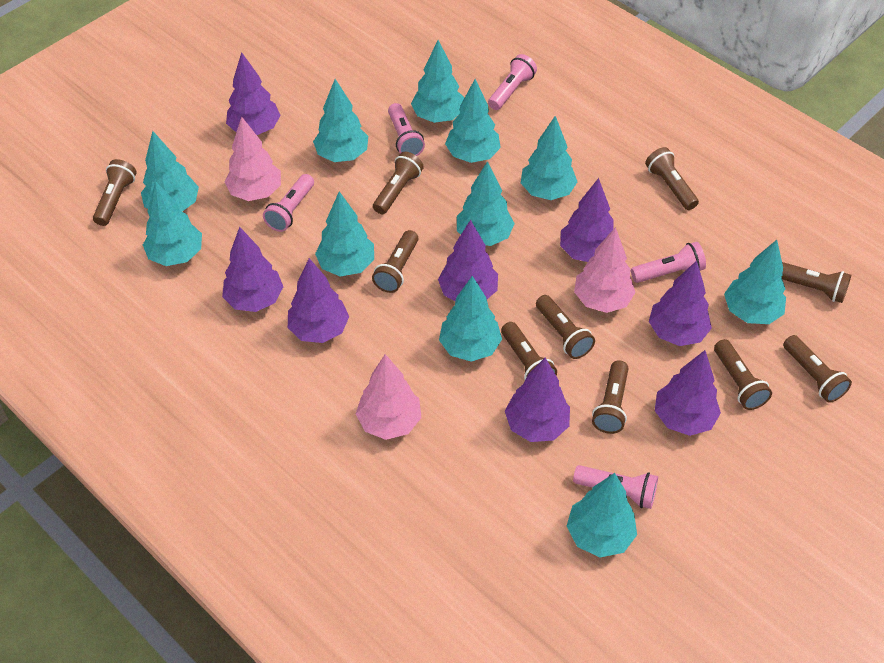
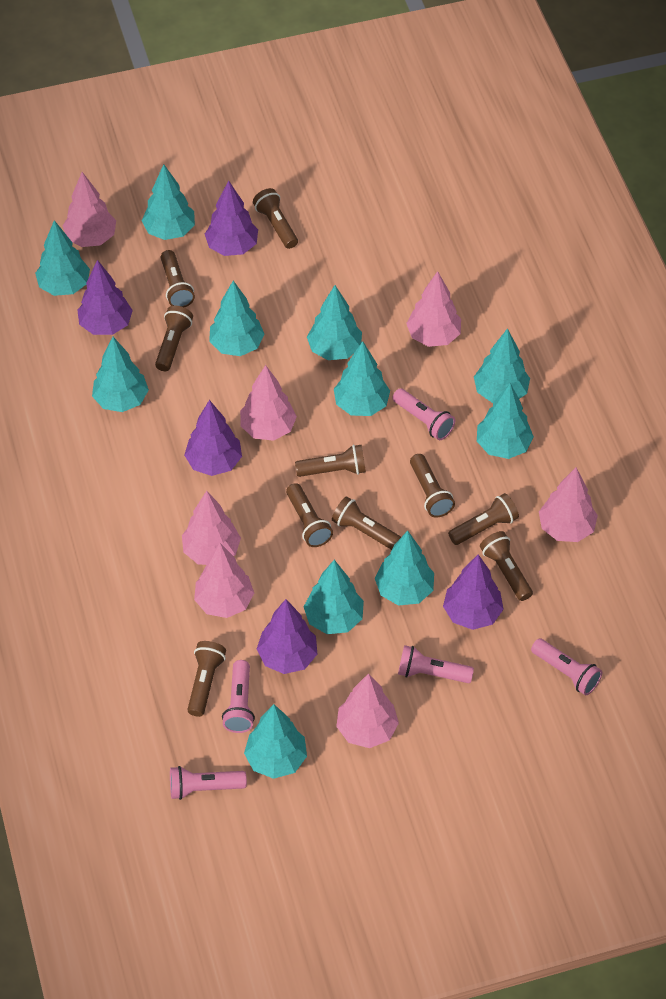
pink tree: [224,117,281,201] [356,354,422,440] [574,227,636,313] = 3 -> [62,172,116,247] [182,491,241,565] [194,543,254,618] [240,365,297,441] [336,673,399,748] [406,271,461,347] [539,468,598,542] = 7
purple tree: [222,227,283,312] [226,52,281,135] [288,258,349,343] [438,220,498,301] [505,358,570,442] [560,178,614,262] [649,261,712,346] [655,350,721,436] = 8 -> [77,260,133,335] [184,400,242,476] [205,180,258,256] [257,599,317,674] [443,554,504,630] = 5

